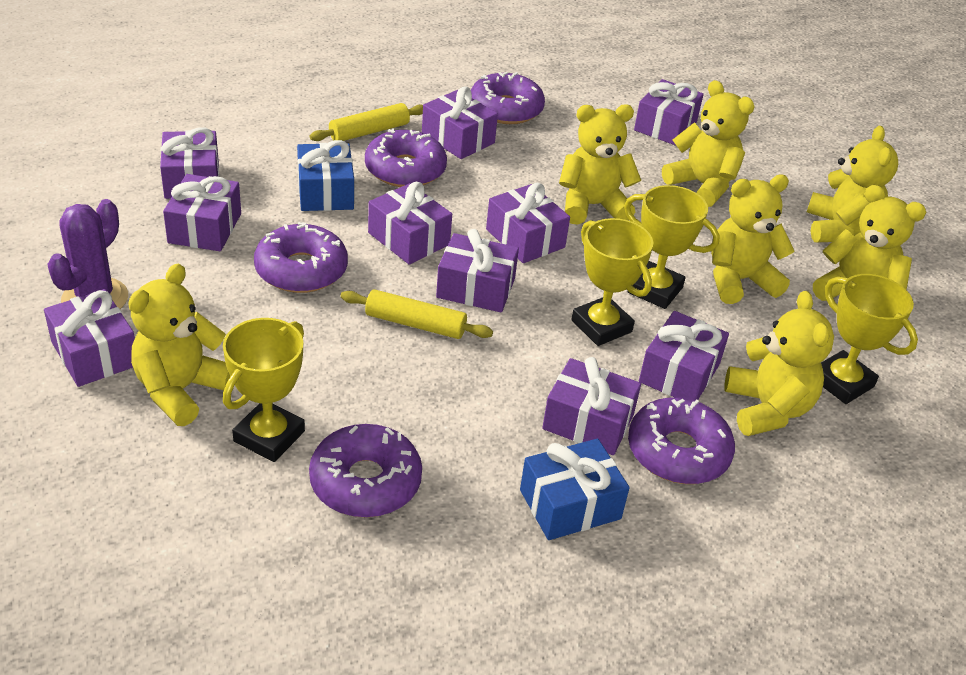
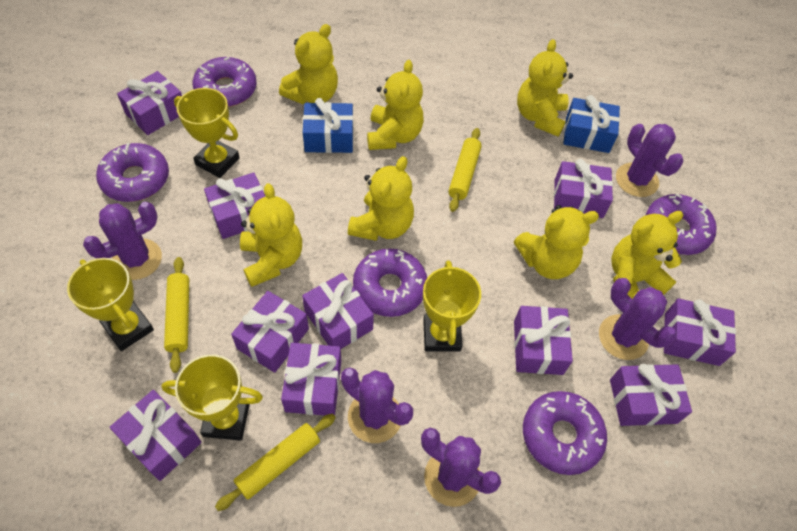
purple cactus: [47,199,128,309] = 1 -> [83,202,162,280] [341,368,413,443] [421,428,501,507] [599,278,676,360] [616,124,683,197] = 5
yellow rolling pin: [310,103,423,141] [341,289,493,339] = 2 -> [164,257,189,373] [215,413,336,511] [448,128,482,212] = 3

